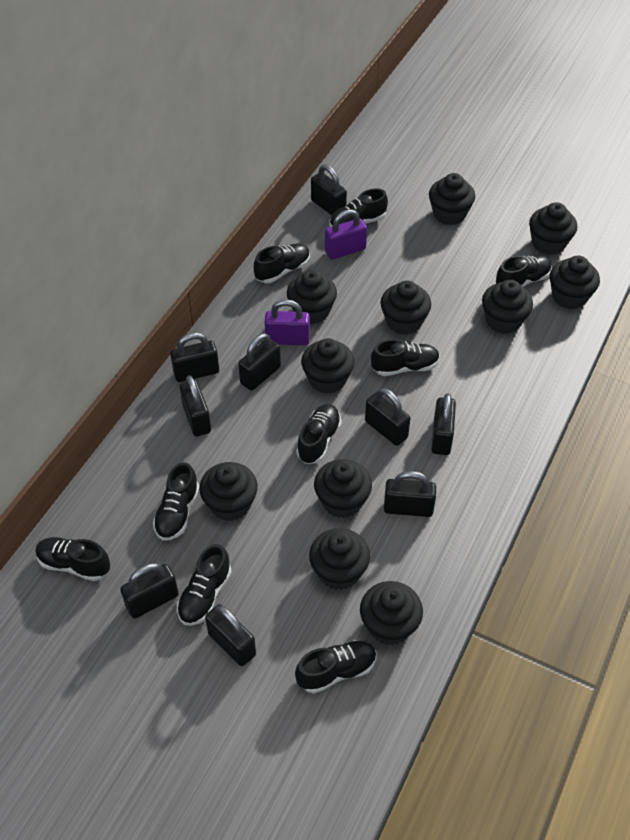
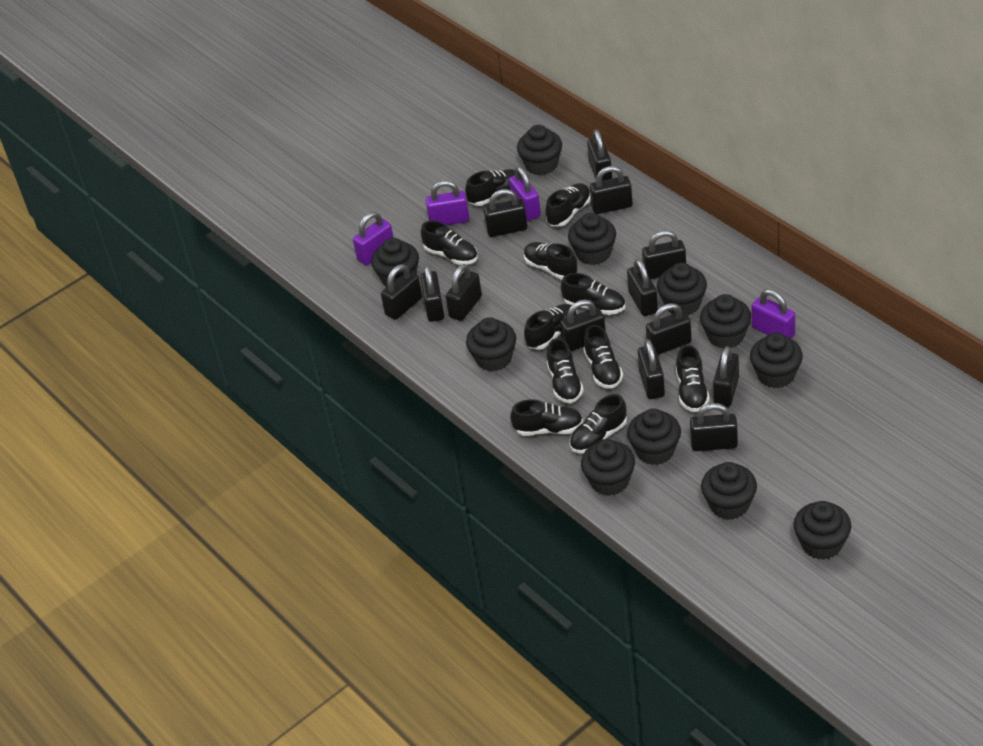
black padlock: [120,563,179,619] [170,332,219,382] [179,375,211,436] [205,604,256,666] [238,333,281,391] [311,164,347,216] [365,388,410,446] [384,471,436,517] [431,393,456,455] = 9 -> [381,264,422,320] [420,264,444,322] [446,264,482,321] [484,189,527,237] [560,300,606,351] [587,130,612,181] [590,166,633,214] [627,259,658,316] [638,339,665,399] [642,230,686,279] [646,303,691,355] [690,403,738,451] [713,346,739,407] = 13
black shoe: [35,537,110,581] [153,462,199,541] [177,544,232,626] [254,243,310,283] [295,640,377,694] [296,404,341,464] [330,188,388,227] [371,339,440,376] [496,255,552,287] = 9 -> [421,221,478,265] [465,169,515,206] [510,399,583,436] [524,242,577,280] [524,304,577,350] [546,183,591,227] [547,338,584,403] [561,273,625,315] [570,394,627,453] [583,325,623,389] [676,345,710,412] = 11
purple padlock: [265,299,310,345] [325,209,367,260] = 2 -> [353,212,394,265] [426,181,469,225] [509,166,541,221] [752,289,795,339] = 4

